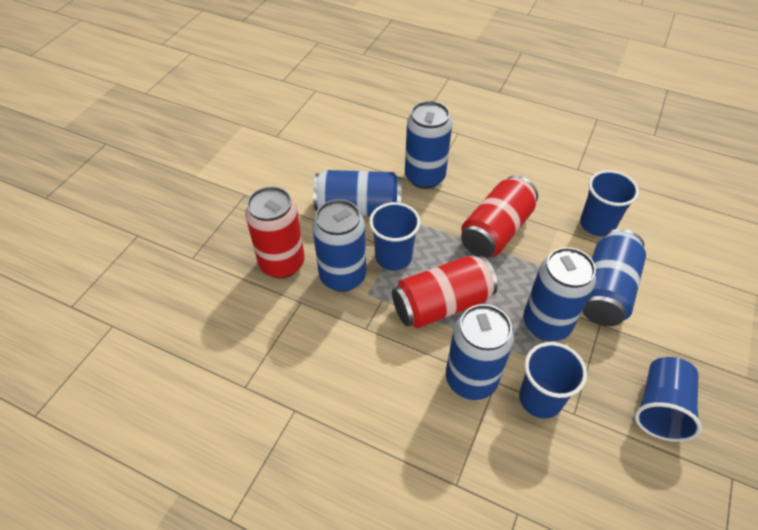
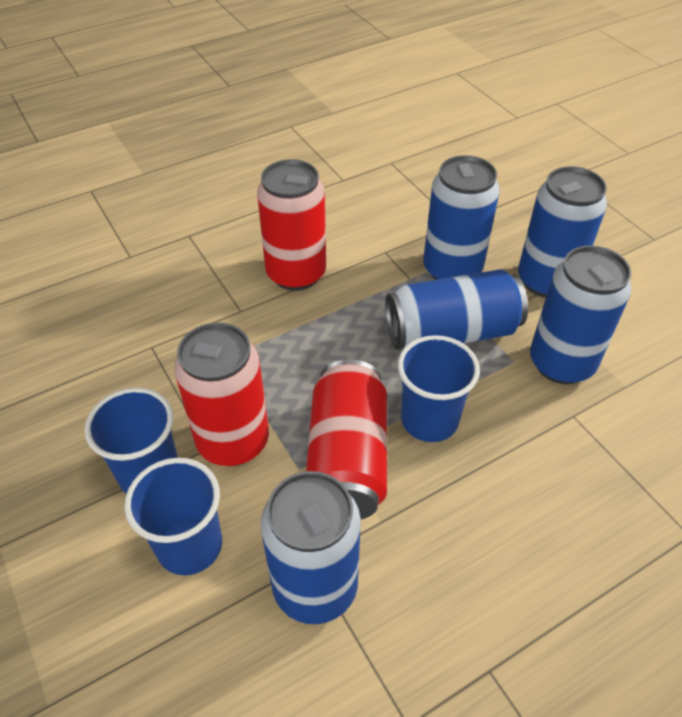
blue can: [313,170,402,216] [313,199,366,292] [405,101,452,189] [446,304,514,400] [523,247,596,341] [583,229,646,326] = 6 -> [261,471,361,624] [385,269,528,350] [423,155,500,280] [518,166,607,298] [530,245,631,384] = 5
blue cup: [369,202,421,271] [519,342,587,418] [580,170,639,236] [635,357,702,442] = 4 -> [85,387,178,494] [124,458,222,575] [398,335,480,442] = 3

